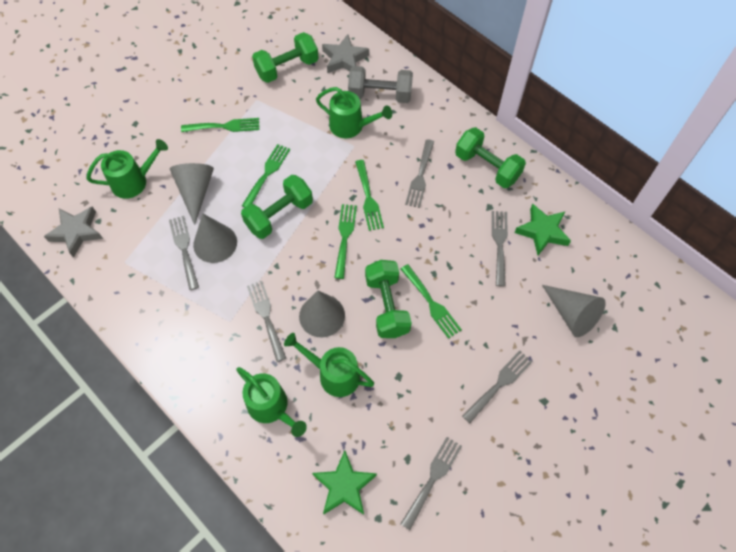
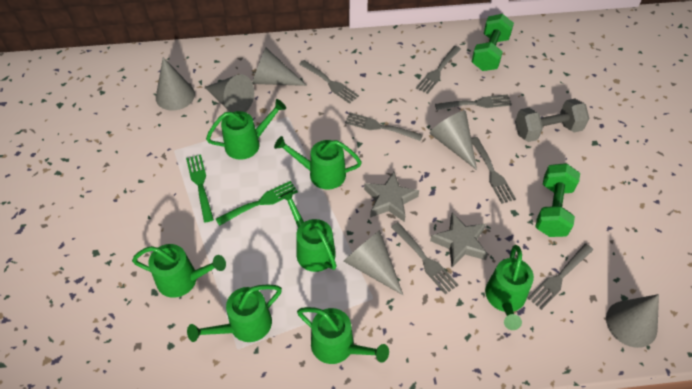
green dumbbell: [241,175,313,239] [252,32,319,83] [365,260,412,338] [455,127,526,188] = 4 -> [472,14,514,71] [536,163,580,237] = 2
green fork: [181,118,259,132] [242,144,290,208] [334,204,357,279] [355,160,384,231] [401,264,462,339] = 5 -> [186,154,214,223] [216,181,298,226] = 2
green star: [312,451,377,514] [515,204,571,255] = 2 -> none = 0
green watering can: [86,139,168,199] [236,367,307,437] [284,333,374,397] [316,87,392,138] = 4 -> [132,244,226,298] [187,284,282,342] [206,99,286,160] [274,136,362,189] [280,190,337,272] [297,307,389,364] [485,245,534,330] = 7
grey cone: [170,163,214,225] [193,214,237,263] [299,290,345,338] [542,285,606,337] = 4 -> [156,57,195,110] [205,74,254,112] [252,47,307,86] [343,230,403,295] [430,111,477,170] [606,294,659,348] = 6
grey fork: [169,216,199,290] [247,281,286,362] [400,437,462,530] [405,139,434,208] [462,351,533,423] [492,211,508,286] = 6 -> [299,60,359,104] [345,113,423,141] [391,222,458,294] [416,46,461,94] [435,94,512,110] [471,137,516,204] [528,244,593,310] = 7

